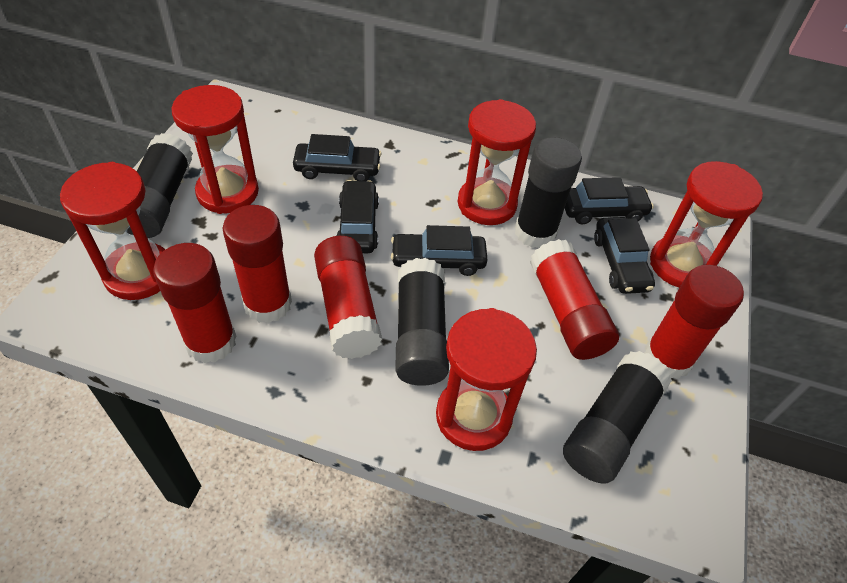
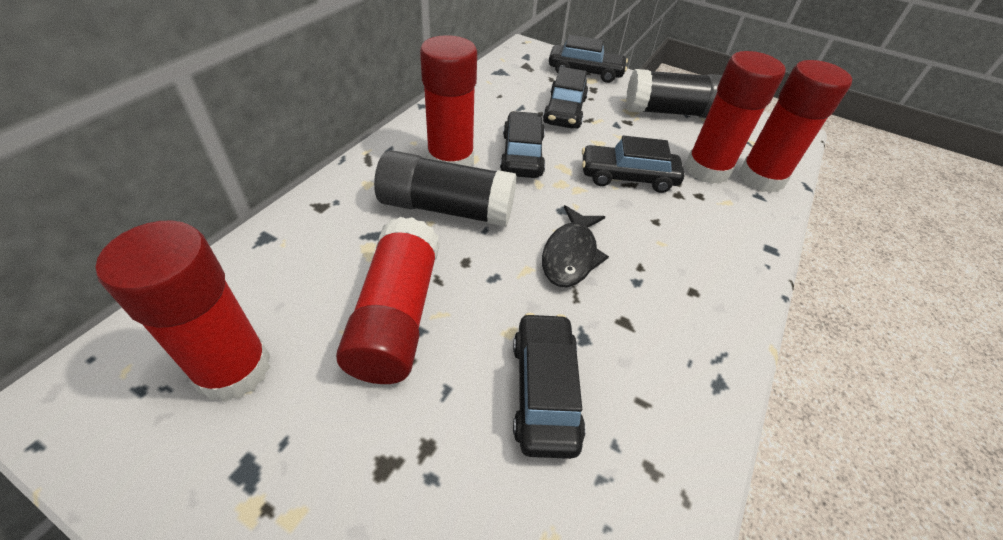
black fish: none = 0 -> [542,205,609,287] = 1
black glue stick: [127,133,193,238] [395,258,449,386] [515,137,582,248] [563,351,672,484] = 4 -> [374,150,517,227] [626,69,722,118] = 2
red hourglass: [60,162,166,300] [171,85,259,214] [436,308,537,451] [458,99,536,225] [650,161,763,288] = 5 -> none = 0

